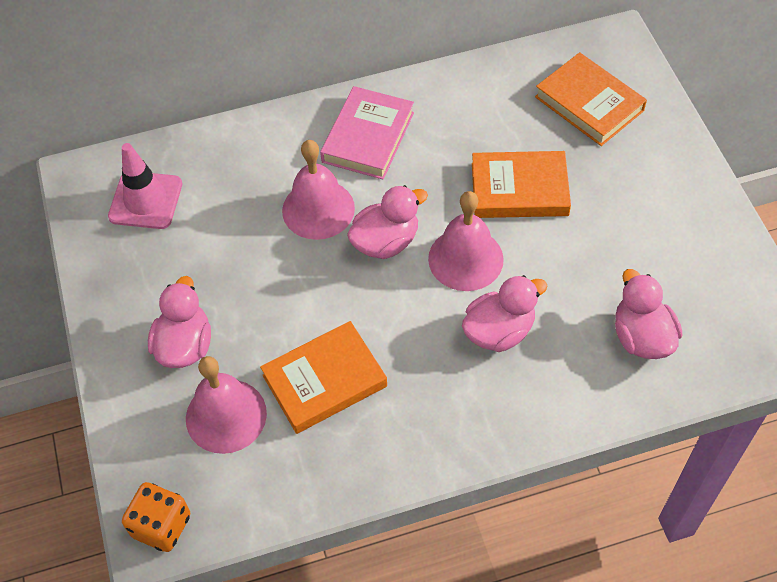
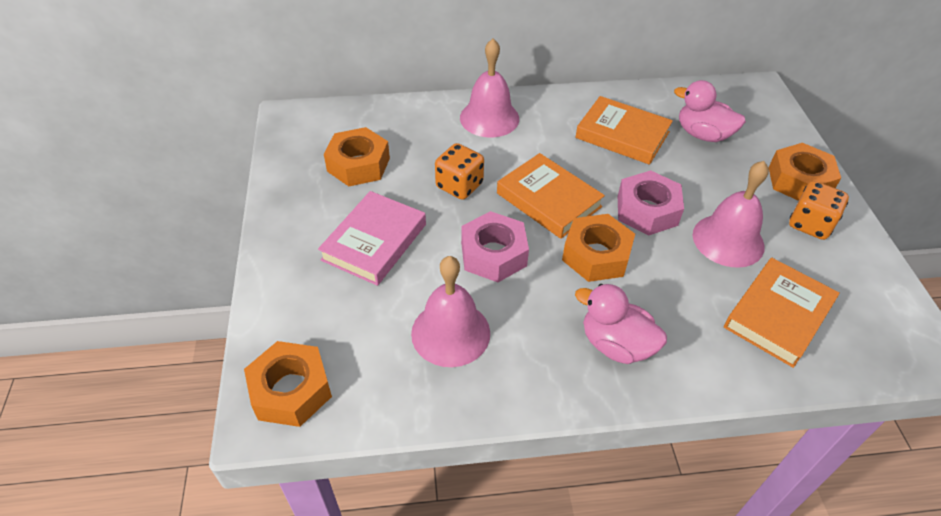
orange dice: [122,482,190,552] = 1 -> [435,143,484,200] [789,181,849,240] = 2
orange nut: none = 0 -> [244,341,332,427] [324,127,390,186] [562,214,635,282] [769,143,841,201] = 4
pink duck: [148,276,211,368] [347,185,428,259] [462,275,547,352] [615,269,682,359] = 4 -> [575,284,667,364] [674,80,746,142] = 2
pink nut: none = 0 -> [461,211,529,282] [618,170,684,235] = 2
pink traffic cone: [108,143,182,229] = 1 -> none = 0

